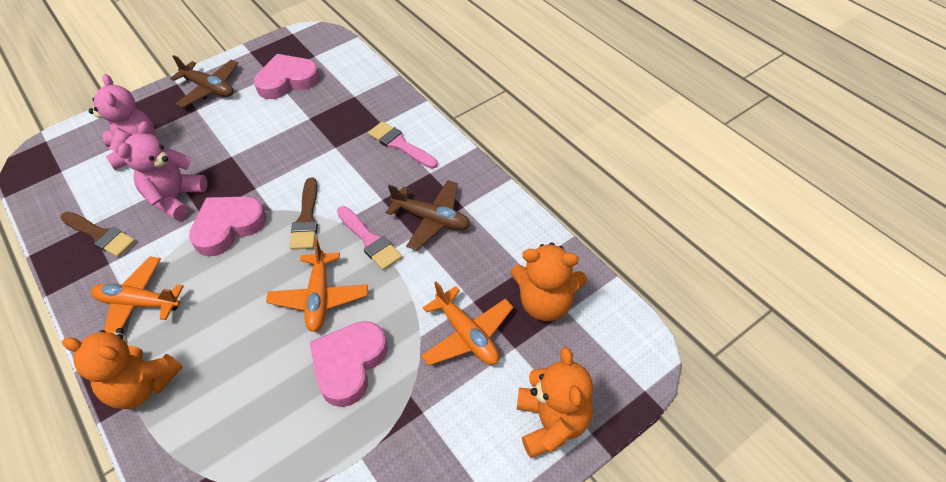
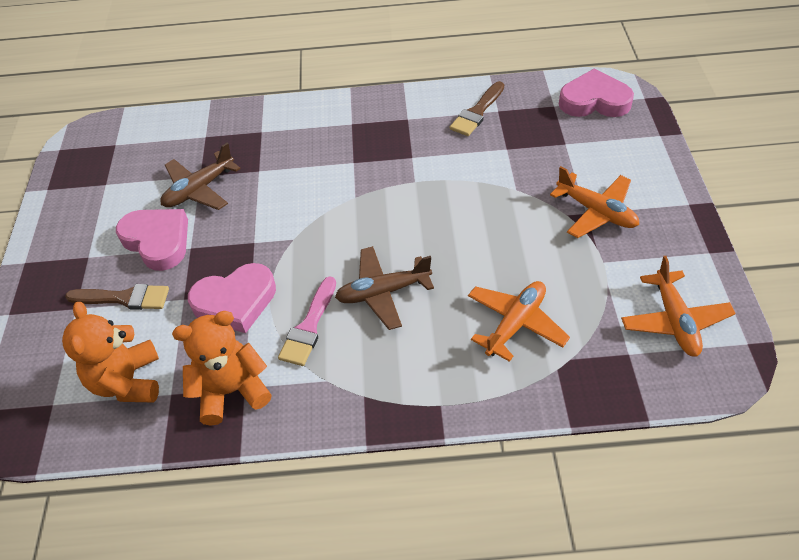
orange teddy bear: [62,328,182,409] [511,243,587,321] [517,347,593,458] = 3 -> [62,302,159,403] [172,311,272,426] = 2
pink brush: [337,206,402,270] [368,121,438,169] = 2 -> [278,276,336,366] = 1
pink teddy bear: [89,74,155,170] [118,121,207,220] = 2 -> none = 0

